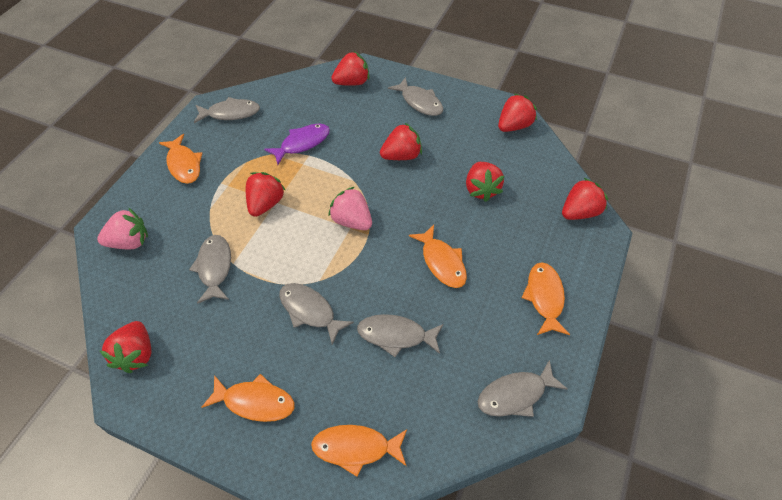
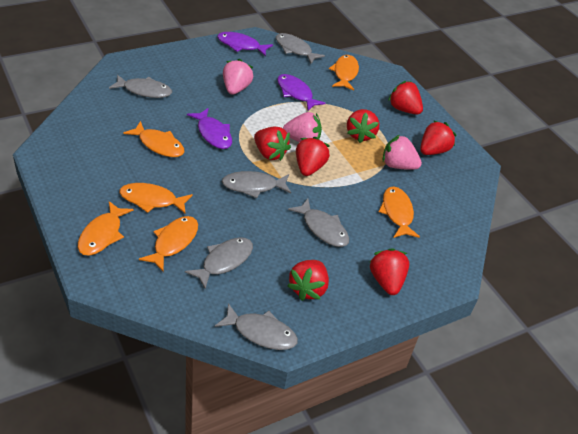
orange fish: [159,134,202,184] [201,374,295,422] [311,425,407,477] [409,225,467,288] [521,262,570,335] = 5 -> [78,201,134,256] [119,183,193,214] [123,121,185,157] [139,216,198,272] [329,55,359,90] [378,186,420,238] = 6
pink strawberry: [97,208,148,249] [328,187,372,230] = 2 -> [223,59,253,95] [283,112,322,142] [383,135,422,170] = 3
purple fish: [264,124,330,164] = 1 -> [187,108,232,149] [217,32,273,56] [277,74,326,111] = 3

